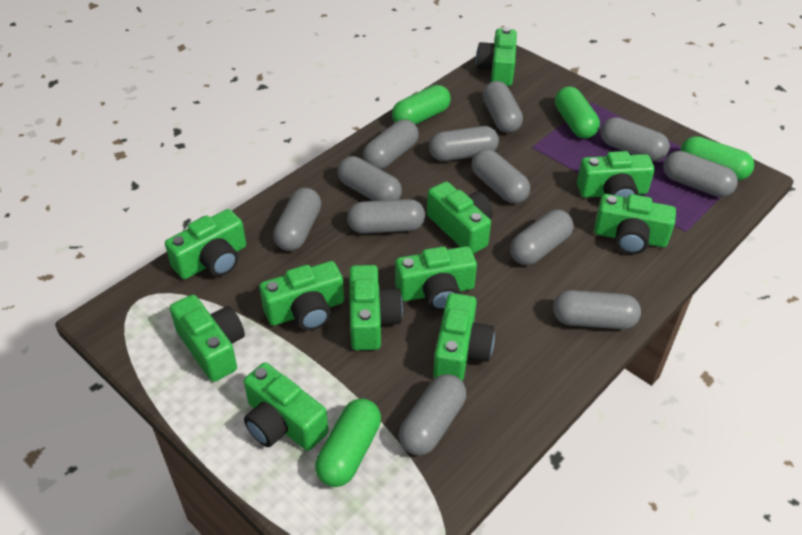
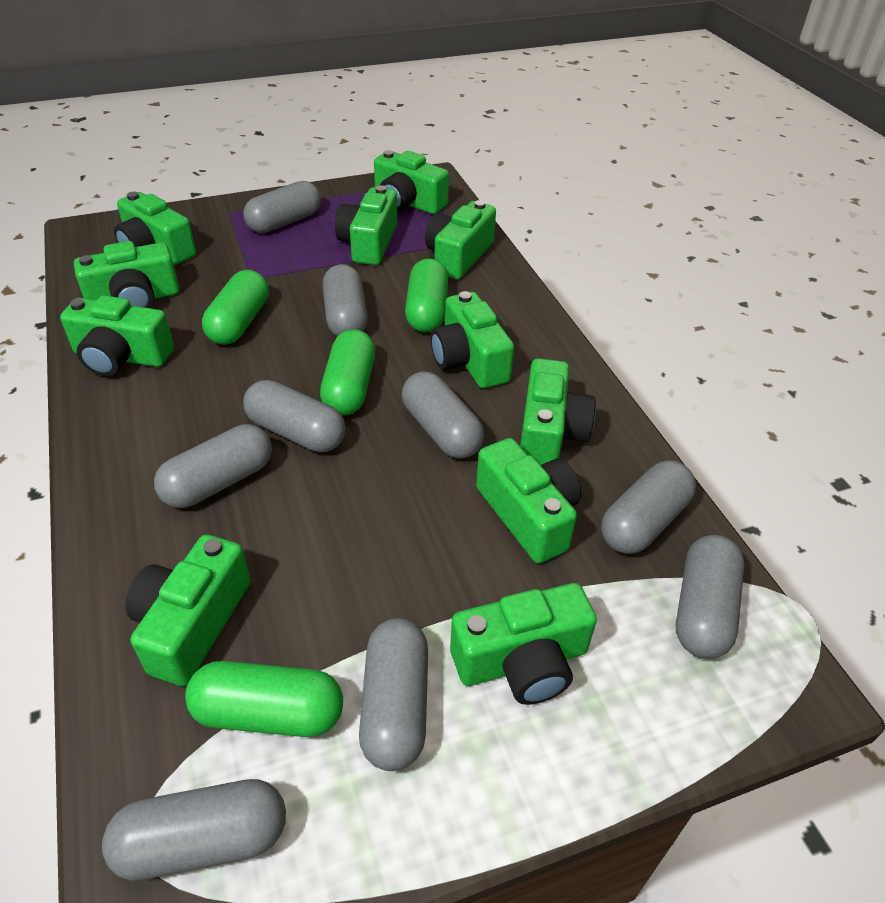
grey capsule: [273,188,321,251] [338,156,402,201] [347,199,425,234] [363,120,419,169] [399,374,466,455] [429,126,499,161] [472,149,530,204] [483,81,523,133] [510,210,574,265] [553,290,641,329] [601,117,670,161] [663,151,738,197] = 12 -> [102,779,286,881] [154,424,272,508] [243,181,321,233] [243,380,346,452] [323,264,368,336] [359,618,428,771] [402,371,484,459] [601,460,696,554] [676,535,744,659] = 9

